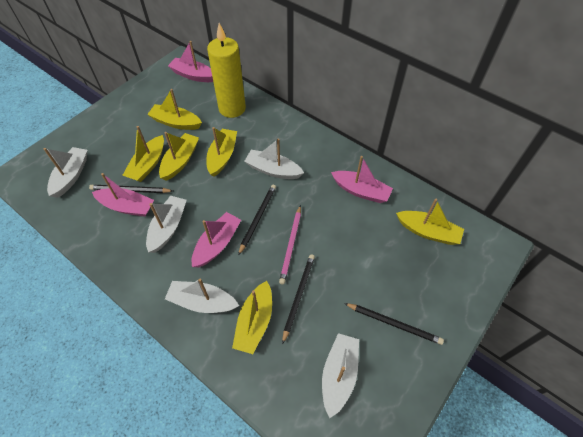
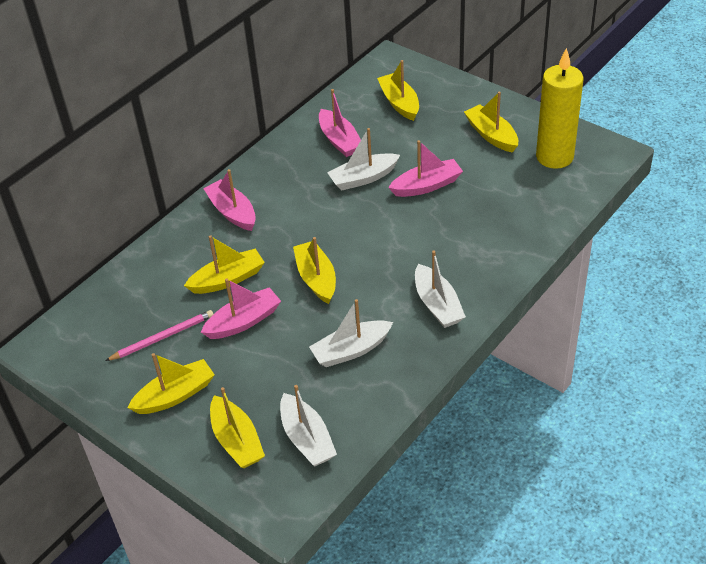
black pencil: [89,185,173,193] [238,185,276,256] [282,254,315,344] [344,303,444,345] = 4 -> none = 0
white boat: [44,147,88,198] [146,196,187,253] [165,279,239,313] [244,138,304,179] [322,333,359,418] = 5 -> [280,385,337,466] [309,299,393,367] [327,128,400,190] [415,250,466,328] = 4

